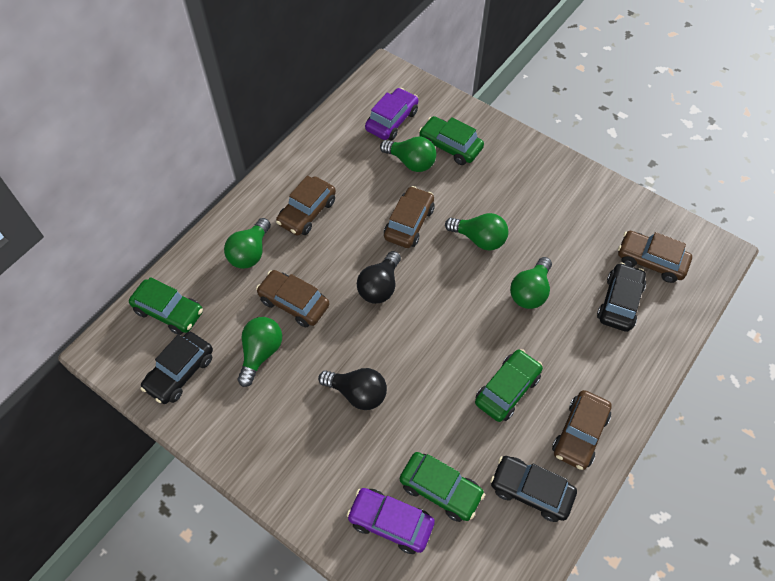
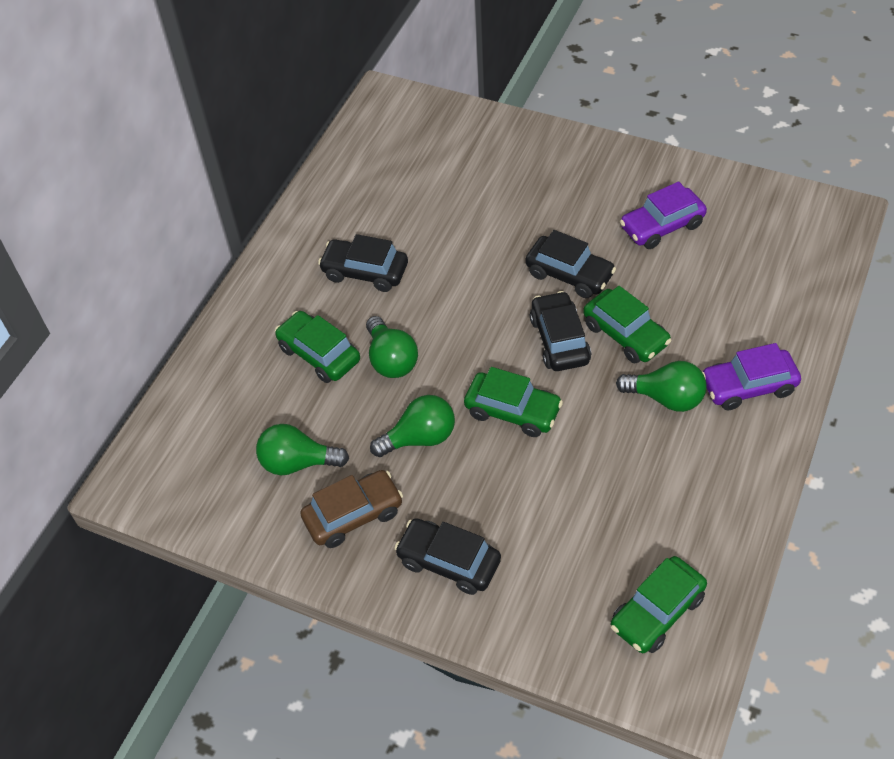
black car: [140,332,213,404] [490,456,577,522] [597,262,646,332] = 3 -> [318,234,408,292] [394,518,501,595] [525,230,616,298] [530,291,591,371] = 4
black light bulb: [318,368,387,410] [357,251,401,304] = 2 -> none = 0
brown car: [256,270,329,327] [276,176,336,236] [384,186,435,248] [552,390,612,470] [618,231,692,283] = 5 -> [300,470,403,548] = 1
green light bulb: [224,218,271,269] [237,317,282,387] [380,137,436,172] [445,213,508,251] [510,257,552,309] = 5 -> [256,424,349,475] [366,316,418,378] [370,395,455,457] [616,361,706,412] = 4

